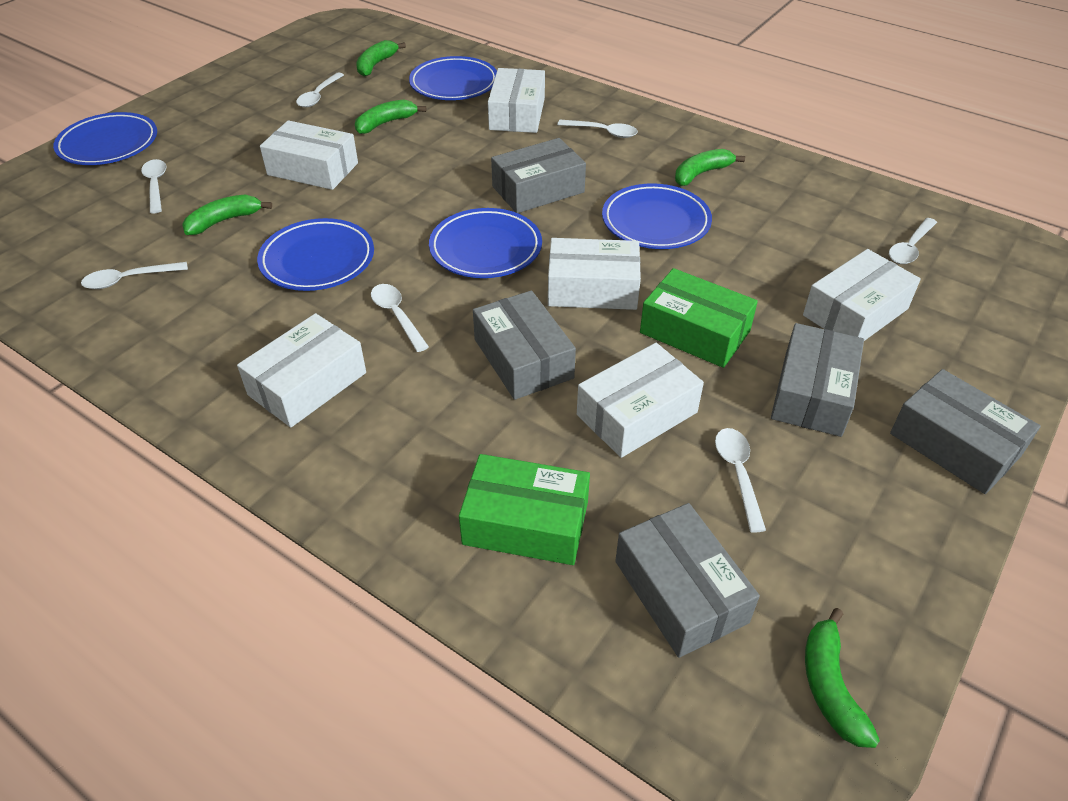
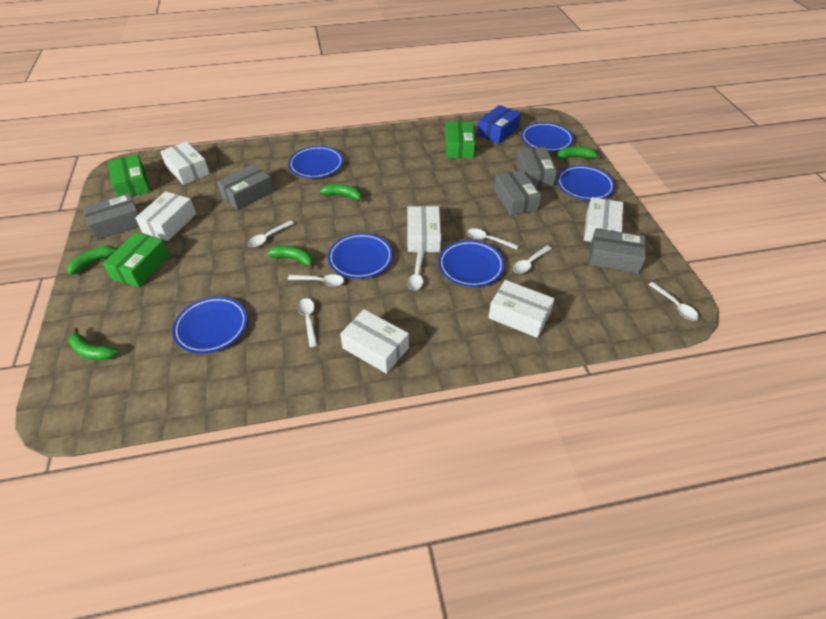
blue box: none = 0 -> [477,105,521,144] = 1
blue plate: [53,112,157,165] [257,218,374,291] [409,56,497,100] [429,208,542,278] [602,183,712,249] = 5 -> [172,297,247,353] [288,146,343,178] [328,233,393,279] [439,240,505,287] [521,122,574,152] [557,165,615,200] = 6
green box: [459,454,590,565] [640,268,758,368] = 2 -> [103,232,170,287] [108,154,150,197] [445,121,475,158] = 3

